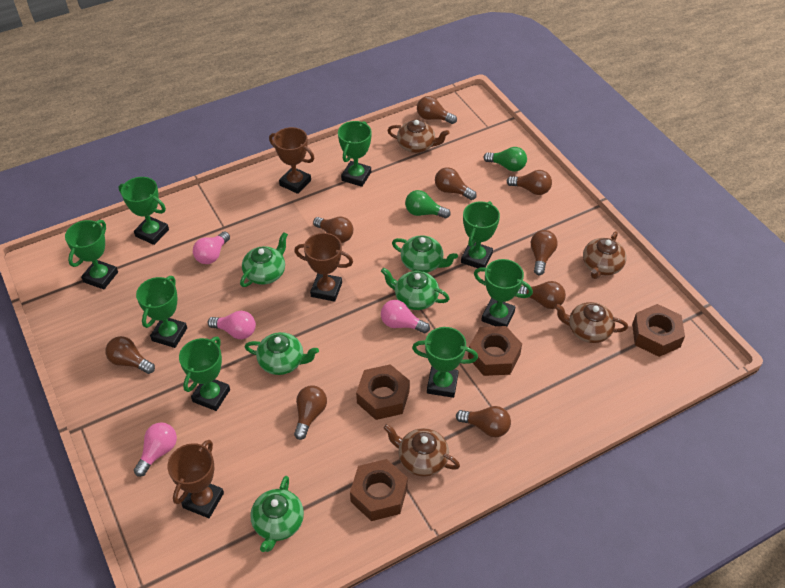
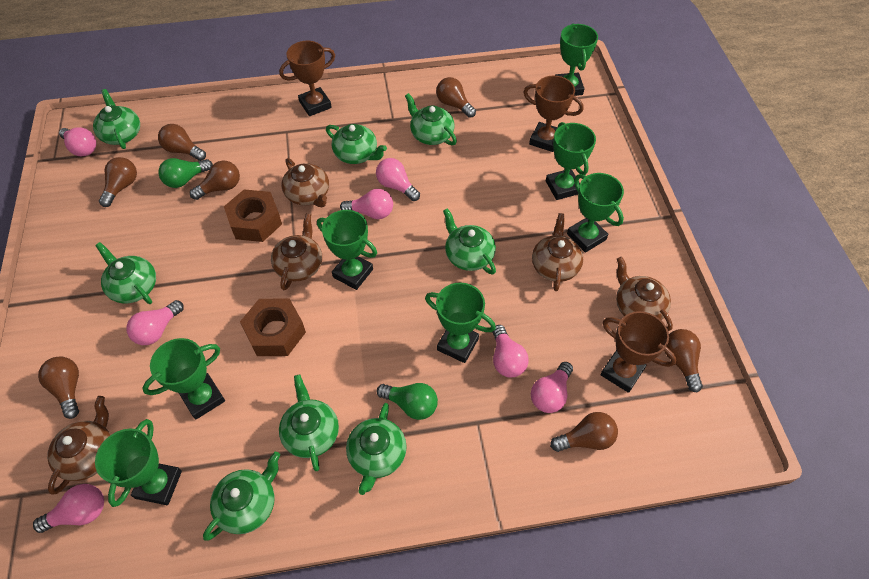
brown light bulb: [105,336,155,374] [294,386,327,440] [313,217,353,243] [417,96,457,124] [435,167,477,200] [456,406,511,437] [507,170,552,195] [518,281,566,309] [531,230,558,275] = 9 -> [38,357,79,419] [99,157,137,207] [158,124,206,161] [190,161,240,200] [436,77,476,118] [550,412,618,452] [666,329,703,393] = 7
brown nut: [350,459,408,521] [356,364,410,420] [468,326,522,376] [632,304,685,357] = 4 -> [224,189,282,242] [240,299,306,356] = 2
brown teapot: [384,424,460,477] [387,120,450,153] [554,302,628,343] [583,231,627,279] = 4 -> [47,396,110,494] [271,214,322,291] [281,158,329,207] [532,213,583,291] [616,257,673,331] = 5
green teapot: [240,232,288,287] [245,332,319,375] [250,476,304,552] [381,268,450,310] [392,235,458,273] = 5 -> [93,89,140,149] [95,242,156,304] [203,452,280,541] [279,374,339,471] [326,124,387,164] [346,403,407,495] [405,93,457,145] [443,208,496,275] = 8
green trophy: [65,220,118,289] [119,177,169,245] [136,276,187,348] [179,337,230,411] [338,121,372,187] [412,327,478,398] [461,201,500,268] [474,259,533,327] = 8 -> [95,419,182,507] [142,338,225,420] [317,210,377,290] [425,283,496,363] [546,122,596,200] [555,24,598,96] [567,173,624,253] = 7
pink light bulb: [134,422,177,477] [193,231,230,264] [207,311,256,339] [381,300,430,333] = 4 -> [33,484,104,533] [59,127,96,156] [126,300,184,345] [340,189,393,219] [376,158,420,201] [492,325,528,377] [531,362,573,413] = 7

